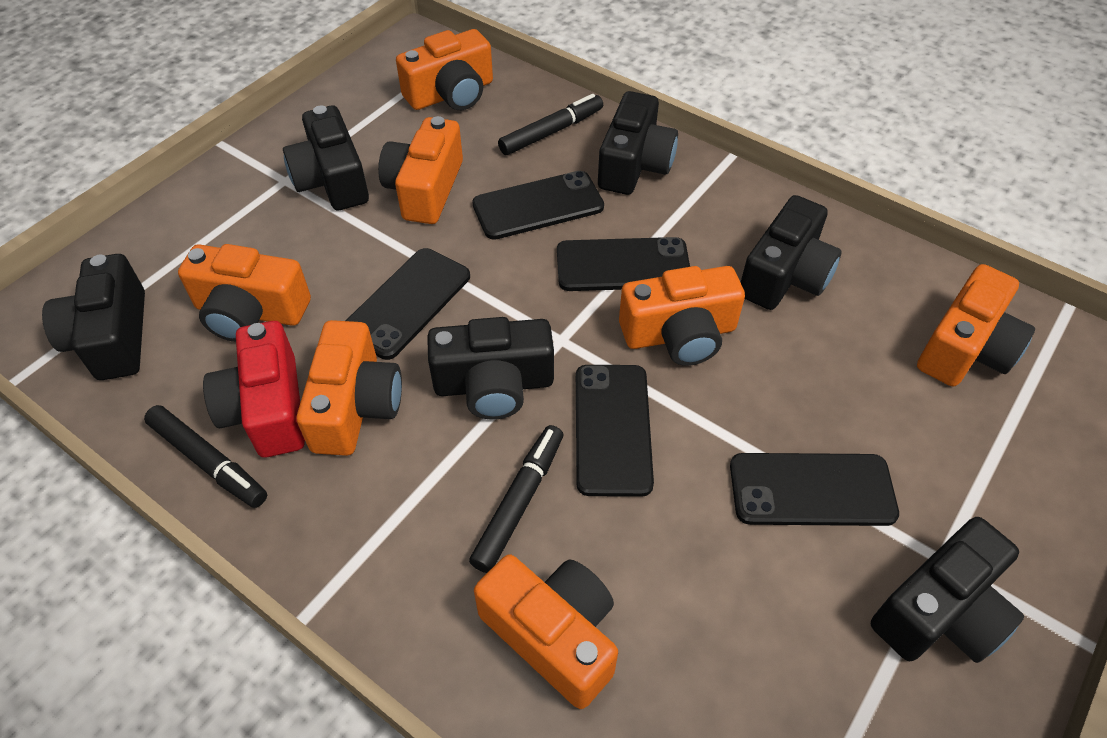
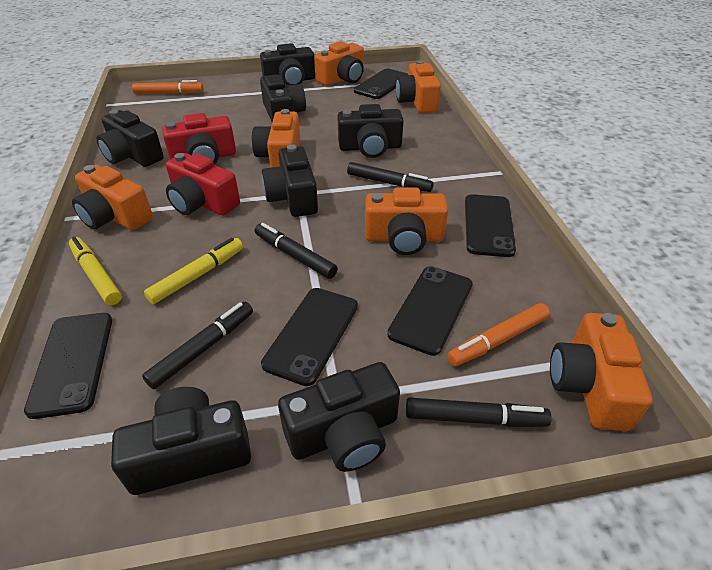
black camera: [42,254,145,380] [283,105,369,210] [427,317,554,419] [598,91,678,195] [741,195,842,310] [871,517,1024,663] = 6 -> [97,110,164,167] [111,387,251,495] [260,43,315,86] [260,74,306,122] [262,145,318,217] [278,362,400,472] [338,104,404,158] = 7
black marker: [144,405,267,508] [469,425,563,573] [498,94,603,155] = 3 -> [142,302,253,389] [255,223,338,279] [347,162,434,192] [406,397,552,427] = 4
orange camera: [178,244,311,342] [297,320,402,456] [378,116,463,224] [396,29,493,110] [474,554,618,709] [619,266,745,366] [917,264,1035,386] = 7 -> [72,165,153,230] [252,109,300,168] [314,41,364,86] [365,187,448,255] [396,60,441,113] [550,313,653,431] = 6
orange marker: none = 0 -> [132,80,203,94] [447,303,550,366] = 2
red camera: [203,321,305,458] = 1 -> [162,113,236,165] [166,153,240,216] = 2
yellow marker: none = 0 -> [69,237,122,305] [144,238,243,304] = 2

